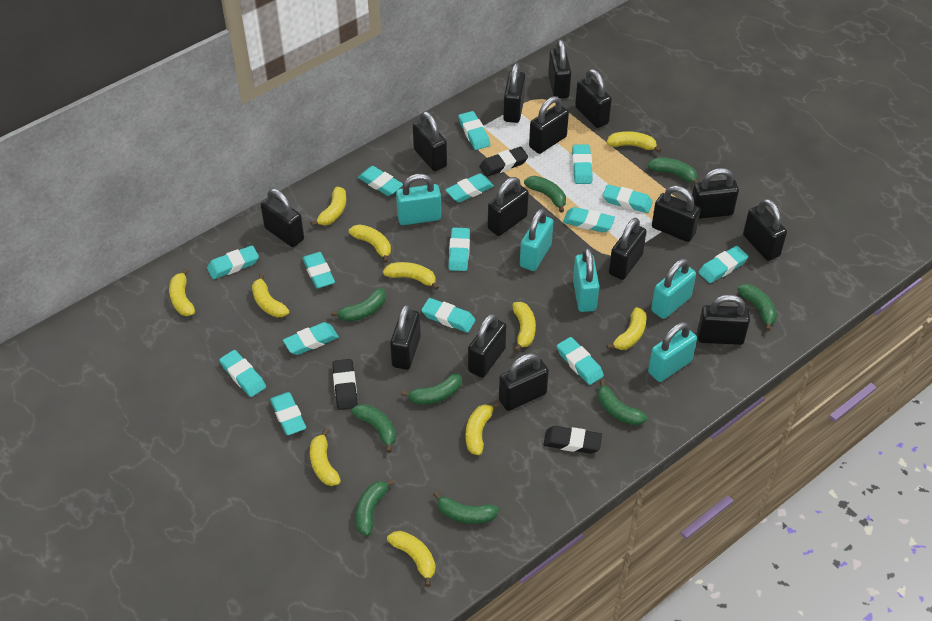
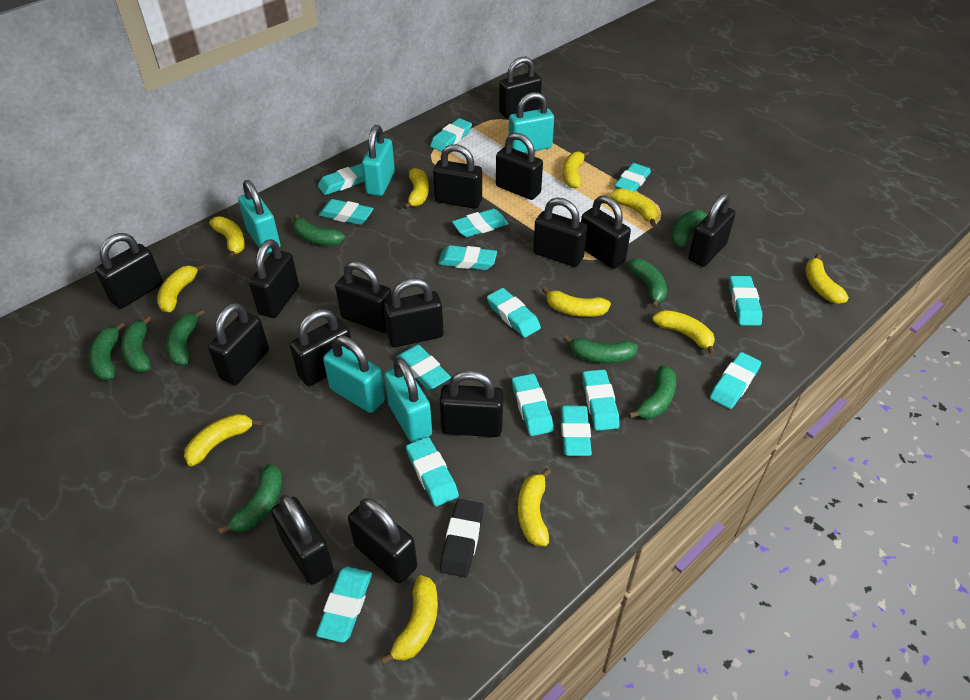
black eraser: [332,359,358,410] [479,147,528,177] [544,426,602,454] = 3 -> [440,499,484,577] = 1

